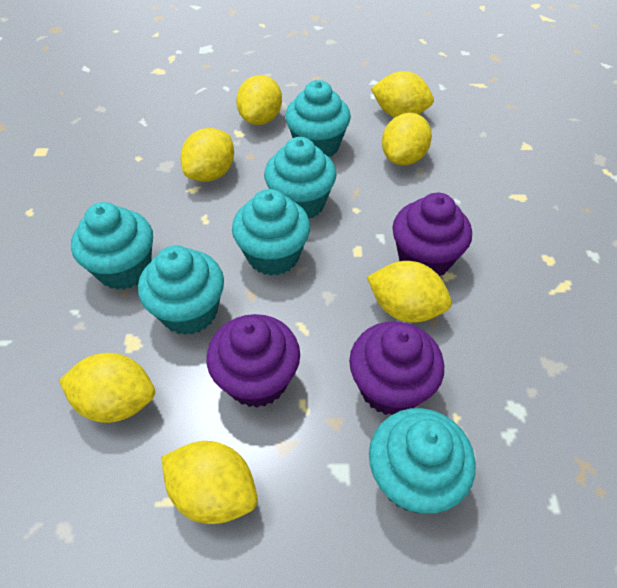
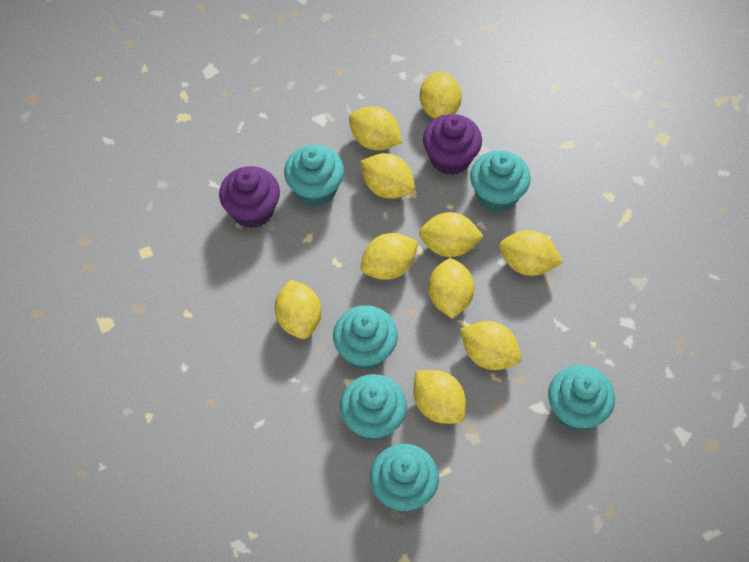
purple cupcake: [207,314,300,408] [349,322,444,415] [392,193,472,276] = 3 -> [219,166,280,228] [423,114,482,175] = 2
yellow lemon: [59,353,155,423] [161,441,258,524] [181,128,234,182] [236,75,282,125] [367,261,452,322] [371,71,434,117] [382,113,432,165] = 7 -> [275,280,321,339] [349,106,402,151] [360,153,415,199] [361,233,418,280] [413,370,466,424] [419,212,484,257] [420,71,462,119] [428,258,474,319] [460,321,521,370] [499,230,563,276] = 10

